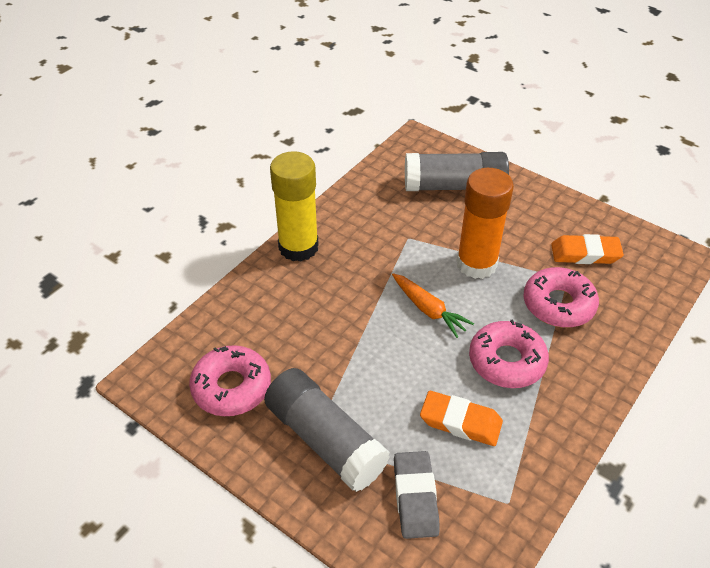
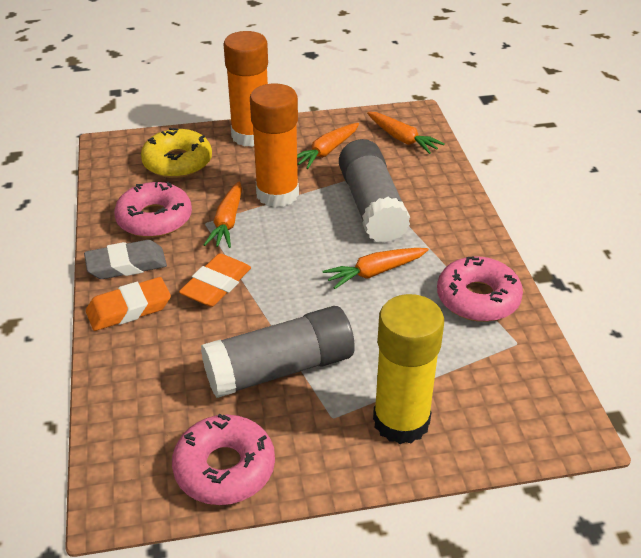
orange carrot: [392,273,474,338] = 1 -> [204,181,242,248] [297,123,359,169] [322,248,429,289] [367,112,445,154] = 4
orange glue stick: [456,168,514,279] = 1 -> [224,31,268,147] [250,83,299,207] = 2
yellow donut: none = 0 -> [141,128,212,178] = 1

